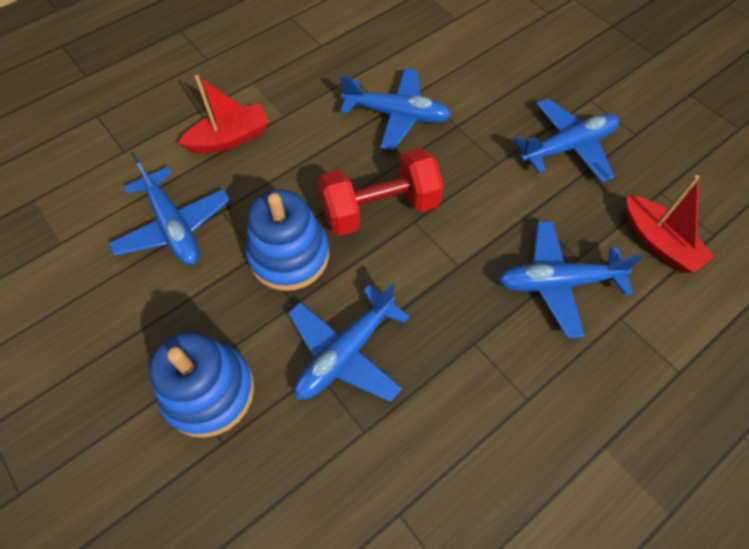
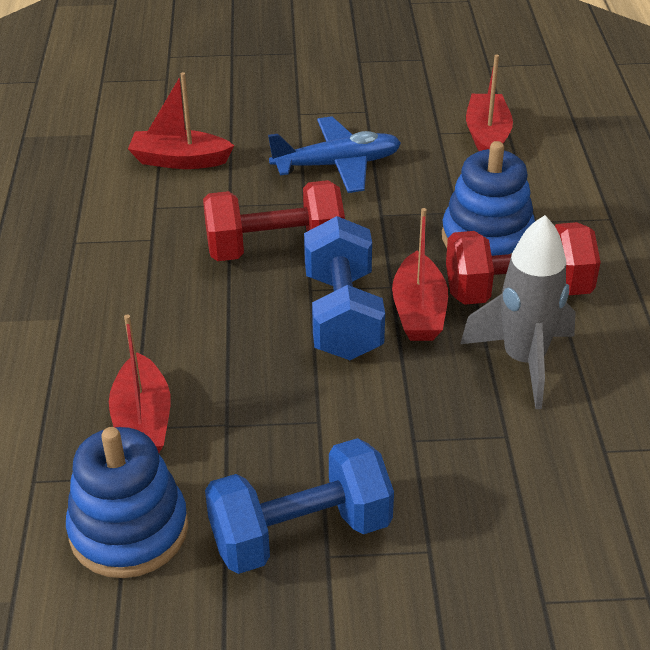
blue dumbbell: none = 0 -> [205,438,394,574] [304,216,385,360] = 2
blue plane: [108,157,230,265] [288,283,410,402] [340,68,451,150] [498,221,642,338] [513,98,619,183] = 5 -> [268,116,401,193] = 1
grey rocket: none = 0 -> [460,215,576,409] = 1
red boat: [178,75,269,154] [626,175,714,273] = 2 -> [109,314,171,453] [128,72,234,169] [392,208,448,341] [466,54,513,151] = 4
red dumbbell: [317,148,444,236] = 1 -> [203,180,345,261] [446,222,600,305] = 2

